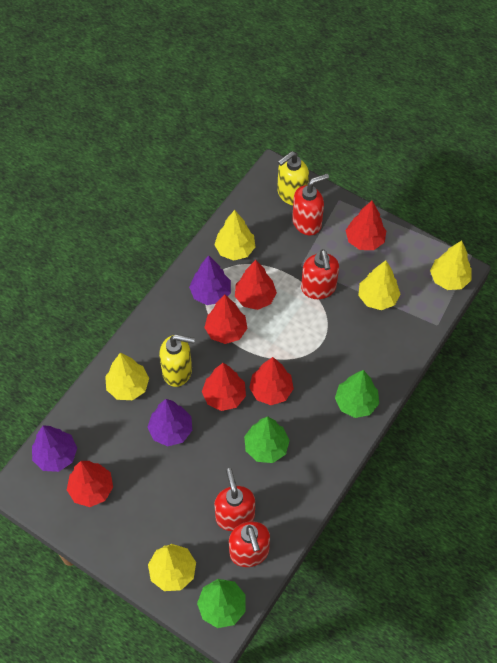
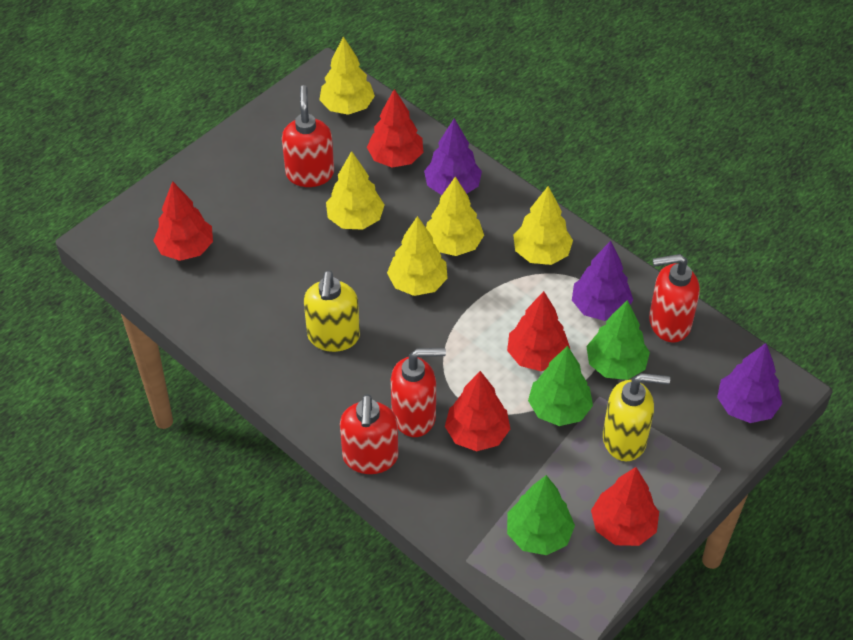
red tree: [67,461,113,507] [202,363,246,411] [204,295,247,344] [235,260,277,310] [249,357,294,405] [345,201,386,250] = 6 -> [153,181,213,261] [367,89,423,168] [445,371,510,451] [507,291,570,371] [591,467,659,546] = 5

